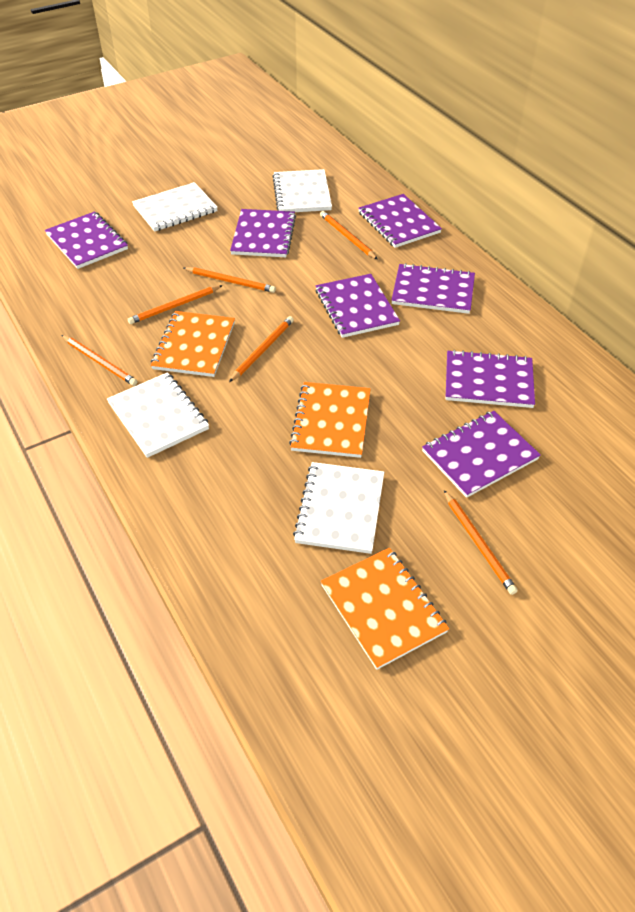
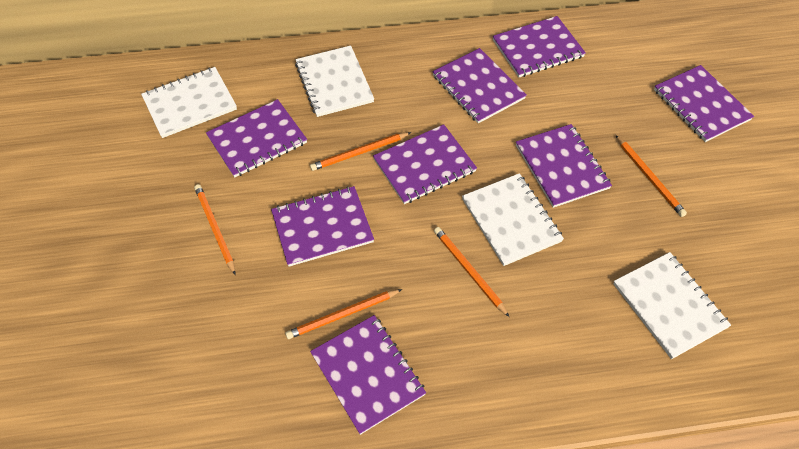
orange notebook: [151,311,235,377] [289,382,371,458] [321,548,449,670] = 3 -> none = 0
orange pencil: [61,335,138,386] [128,285,223,324] [184,267,276,293] [229,316,294,382] [320,211,378,259] [444,490,518,595] = 6 -> [194,184,235,275] [285,289,402,339] [310,132,411,171] [434,227,509,317] [616,135,687,217] = 5
purple notebook: [45,211,128,269] [230,209,296,257] [316,274,400,338] [358,194,442,248] [391,263,475,314] [422,411,541,498] [446,350,535,408] = 7 -> [206,99,307,178] [271,186,374,266] [310,315,426,435] [373,124,477,204] [433,48,527,123] [493,16,586,77] [516,124,612,208] [654,65,754,142] = 8

